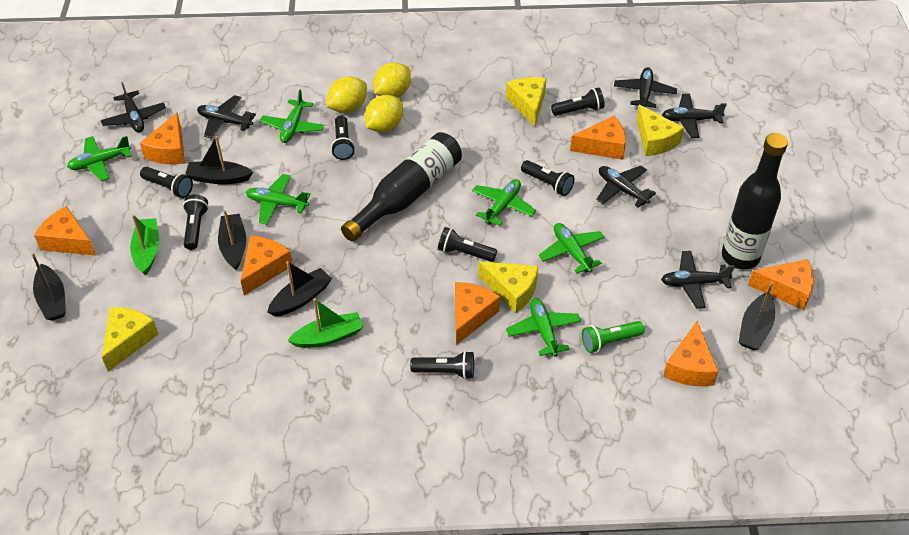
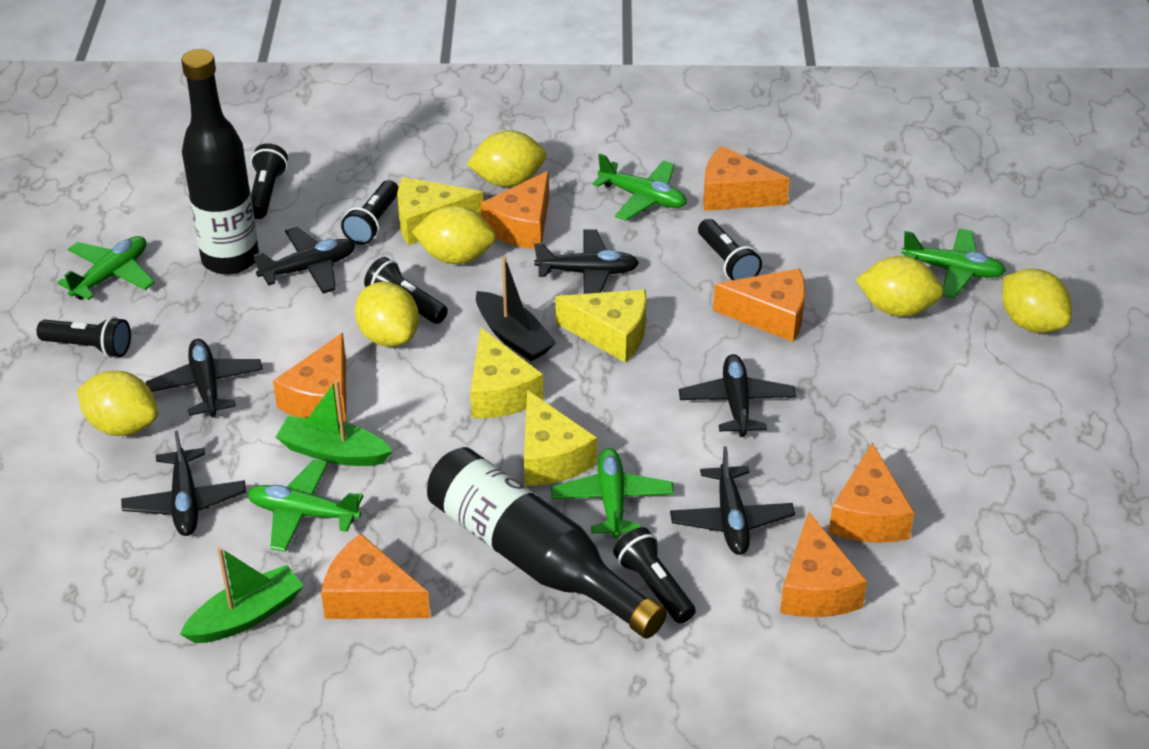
black boat: [31,253,66,321] [185,136,253,184] [218,210,246,270] [267,261,332,316] [739,282,775,350] = 5 -> [476,256,556,361] = 1
black flashlight: [140,167,193,198] [183,194,209,250] [331,115,355,160] [410,351,474,379] [438,227,497,262] [521,160,574,196] [551,87,605,116] = 7 -> [37,317,131,358] [251,143,288,219] [341,180,398,245] [364,257,448,324] [613,527,696,624] [698,219,762,280] = 6
green flashlight: [582,321,645,353] = 1 -> none = 0
green plane: [67,136,131,181] [246,174,310,224] [260,90,324,143] [472,179,536,226] [506,298,581,357] [538,223,605,274] = 6 -> [57,236,155,300] [247,460,363,552] [551,448,674,538] [592,154,687,221] [901,228,1006,298] = 5
yellow lemon: [326,76,367,113] [365,95,403,132] [373,62,411,97] = 3 -> [77,371,158,436] [355,282,419,347] [412,205,496,264] [467,130,547,187] [855,256,944,317] [1002,269,1072,333] = 6

